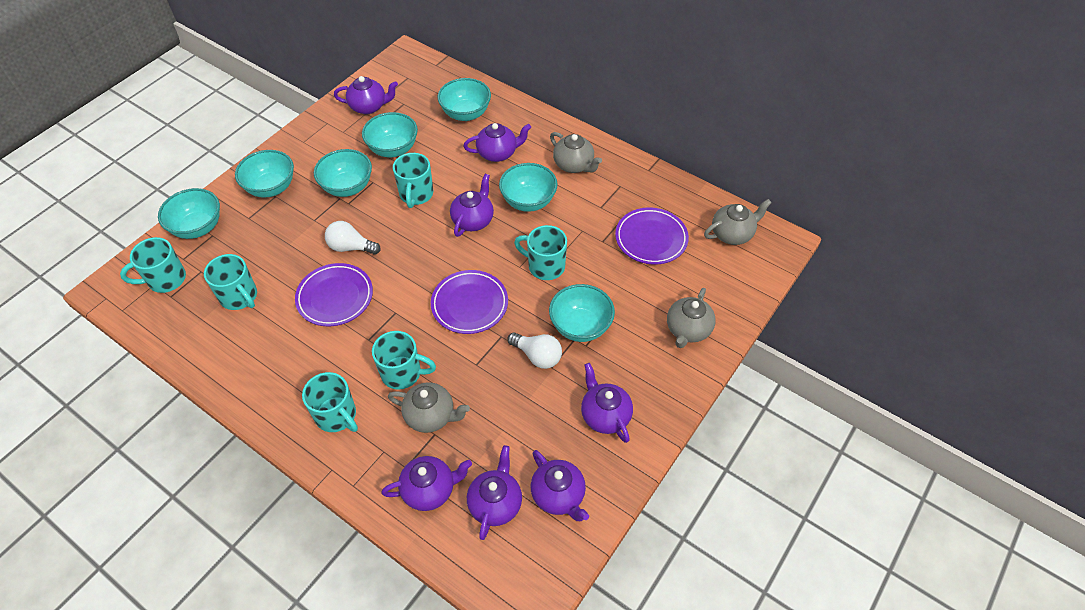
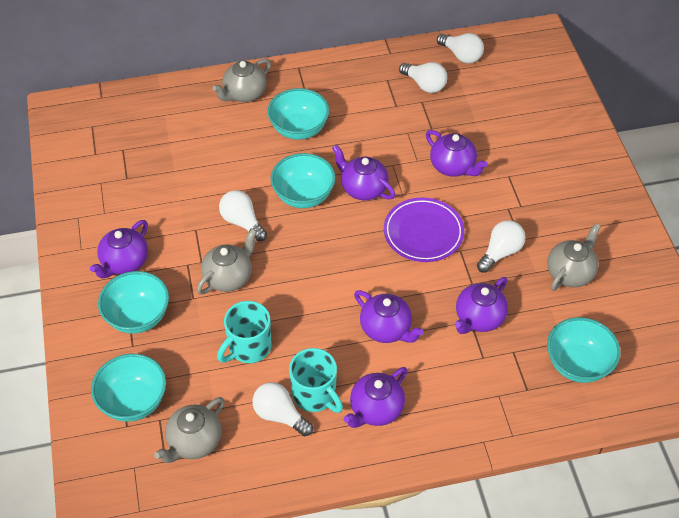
purple plate: [295,263,373,327] [431,270,508,334] [615,208,689,265] = 3 -> [384,198,464,262] = 1
purple teapot: [334,76,398,114] [381,456,472,511] [450,174,494,237] [464,123,531,162] [467,445,522,540] [531,450,589,521] [581,363,633,443] = 7 -> [90,220,148,279] [332,145,395,201] [343,367,407,428] [354,290,424,343] [426,130,488,177] [455,277,508,334] = 6
turquoise bowl: [158,188,220,239] [235,150,294,198] [314,149,372,197] [362,112,418,158] [438,78,491,121] [499,163,558,212] [549,284,615,342] = 7 -> [91,354,166,422] [98,271,169,334] [267,88,329,140] [271,153,336,208] [547,317,621,383] = 5
turquoise mug: [120,237,186,293] [204,254,257,310] [302,372,358,432] [372,331,436,390] [393,153,433,208] [514,225,567,280] = 6 -> [217,301,271,363] [289,348,343,413] = 2
white light bulb: [325,221,381,255] [508,332,562,369] = 2 -> [219,190,267,241] [253,382,313,436] [399,62,447,93] [437,33,484,63] [477,220,525,273] = 5

